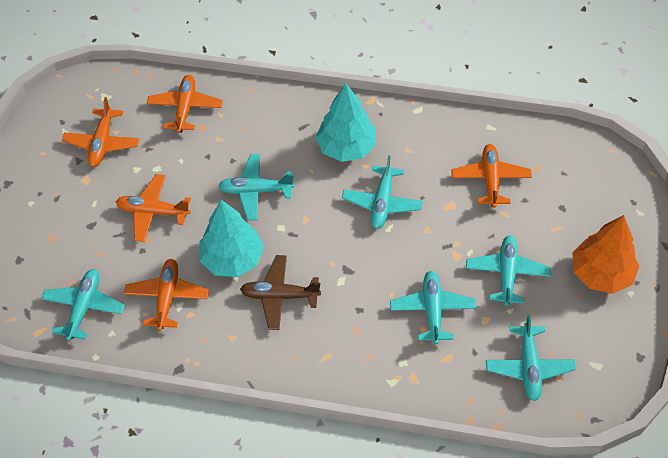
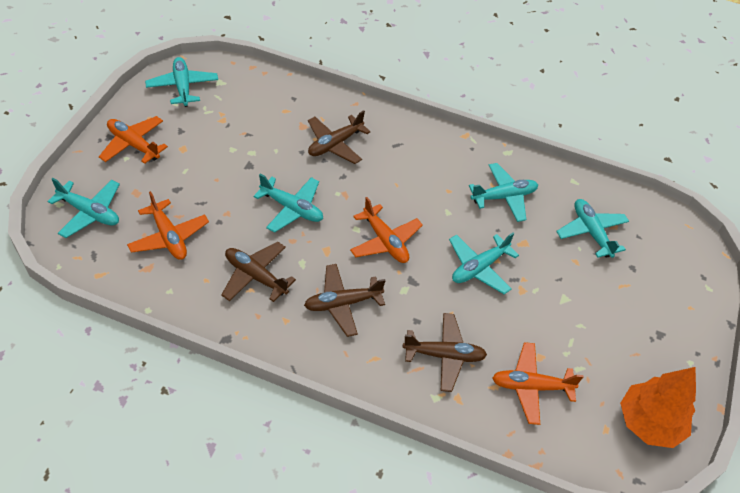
brown plane: [240,255,321,330] = 1 -> [221,242,296,302] [304,264,386,337] [308,110,371,164] [402,313,487,392] = 4
orange plane: [62,97,139,167] [116,174,191,242] [124,259,209,331] [147,75,223,133] [451,144,532,208] = 5 -> [99,116,168,164] [127,191,209,260] [350,197,423,263] [492,342,584,425] = 4
turquoise tree: [199,200,264,277] [315,83,376,162] = 2 -> none = 0

